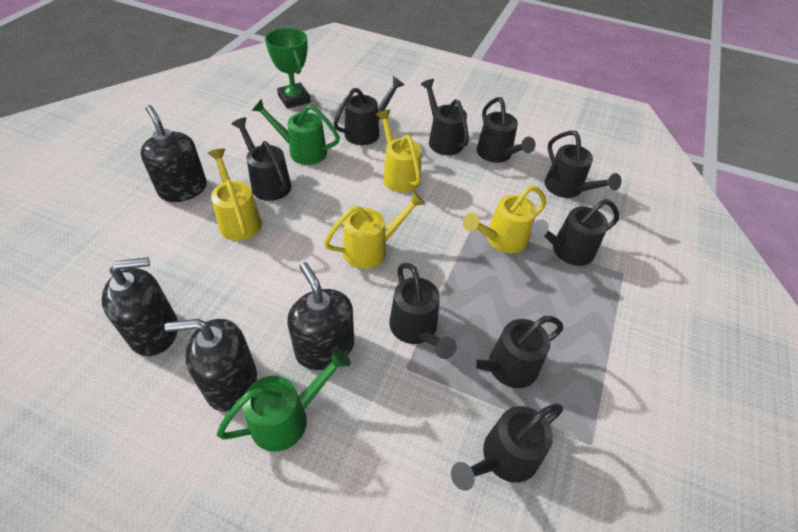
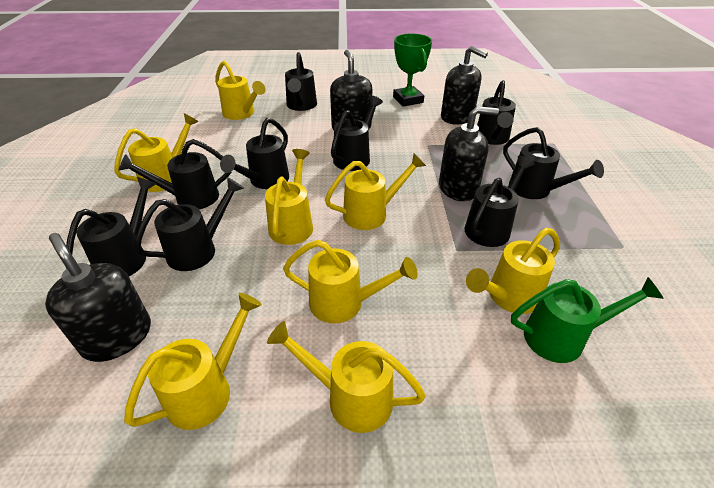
green watering can: [216,348,351,452] [251,99,340,165] = 2 -> [511,277,664,363] = 1
yellow watering can: [208,149,262,241] [324,191,425,269] [376,110,422,193] [463,185,547,253] = 4 -> [114,113,199,192] [124,293,262,430] [215,61,266,120] [265,149,313,245] [267,321,426,433] [283,240,418,324] [325,153,426,230] [466,228,560,314] = 8

